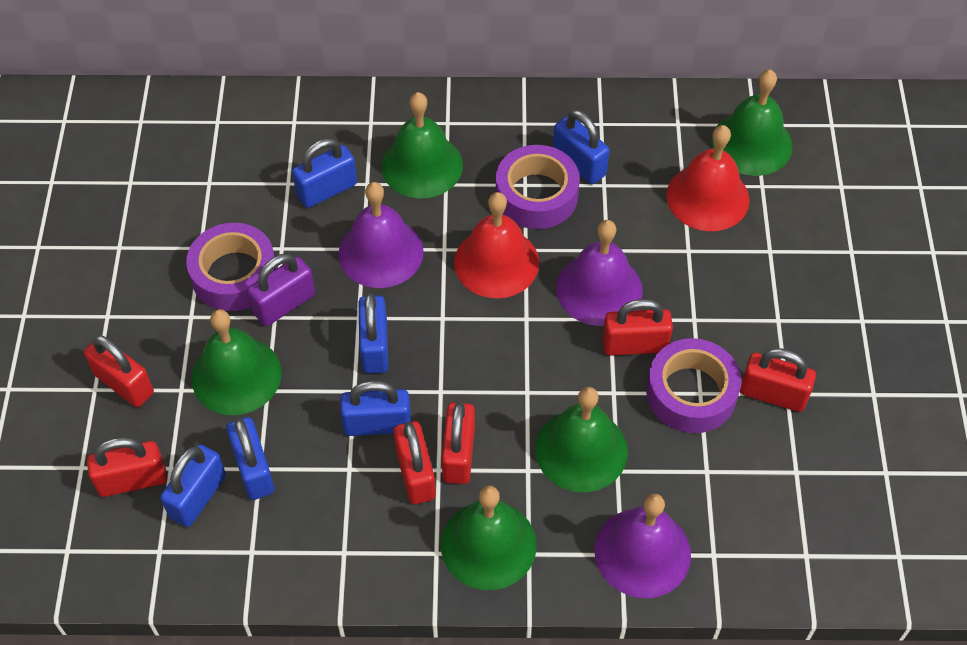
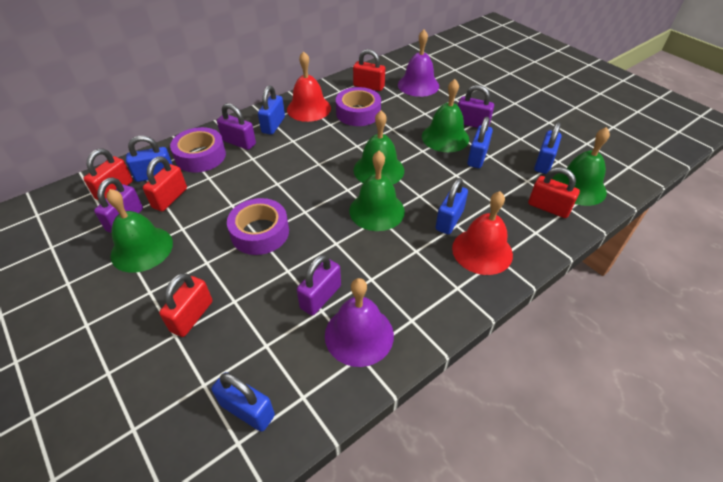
purple bell: [338,182,424,288] [556,220,643,326] [595,494,691,598] = 3 -> [325,278,394,367] [398,30,439,97] = 2
purple padlock: [247,253,315,326] = 1 -> [94,177,143,233] [217,103,256,150] [297,254,341,316] [458,85,494,128] = 4
red padlock: [84,335,154,407] [87,437,167,497] [394,421,436,504] [442,402,475,484] [602,299,673,356] [740,348,816,412] = 6 -> [83,149,133,201] [143,156,187,211] [159,273,212,337] [353,49,385,91] [528,167,580,218] = 5

